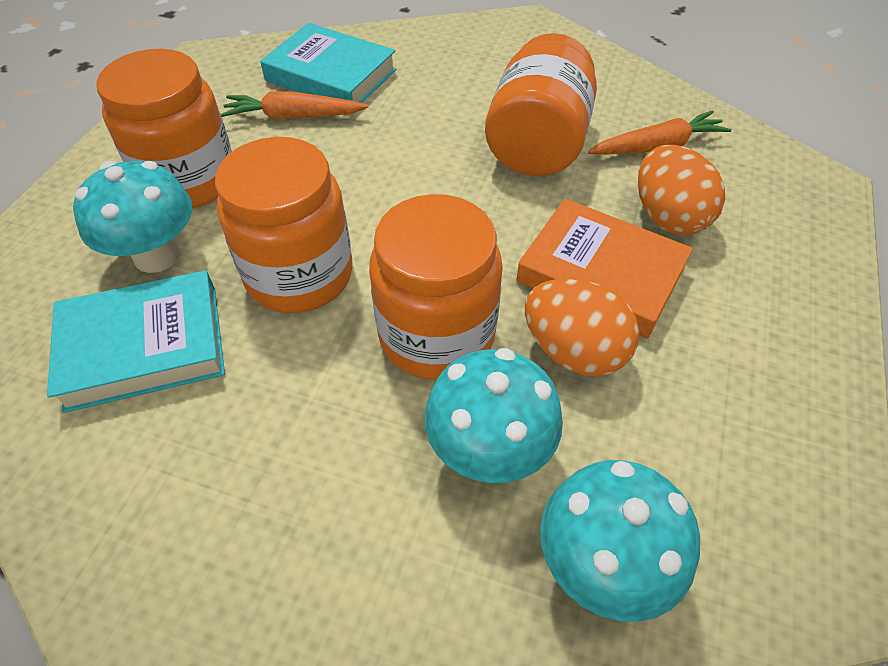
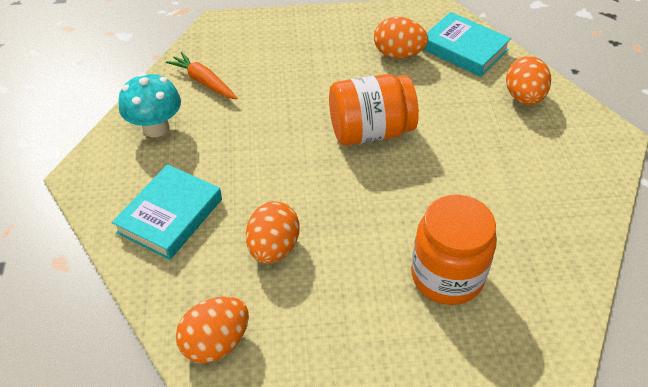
orange book: [516,198,693,339] = 1 -> none = 0
orange carrot: [221,92,368,119] [588,110,732,155] = 2 -> [166,52,238,99] = 1
orange egg: [525,278,639,376] [638,145,725,235] = 2 -> [176,296,249,363] [246,201,300,264] [374,17,428,58] [506,56,551,105] = 4
orange jar: [96,49,232,208] [215,137,353,313] [369,194,503,380] [485,33,597,176] = 4 -> [329,74,419,146] [411,194,497,305] = 2
turquoise mushroom: [73,161,192,273] [424,348,563,483] [540,460,700,622] = 3 -> [119,73,181,137] = 1

